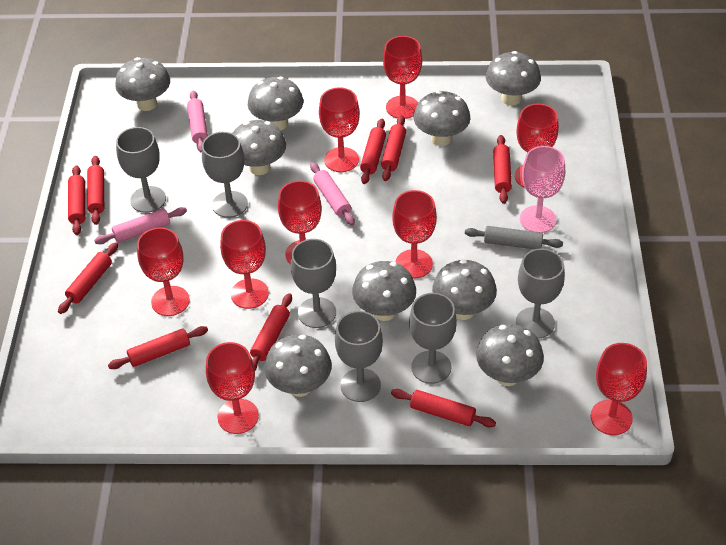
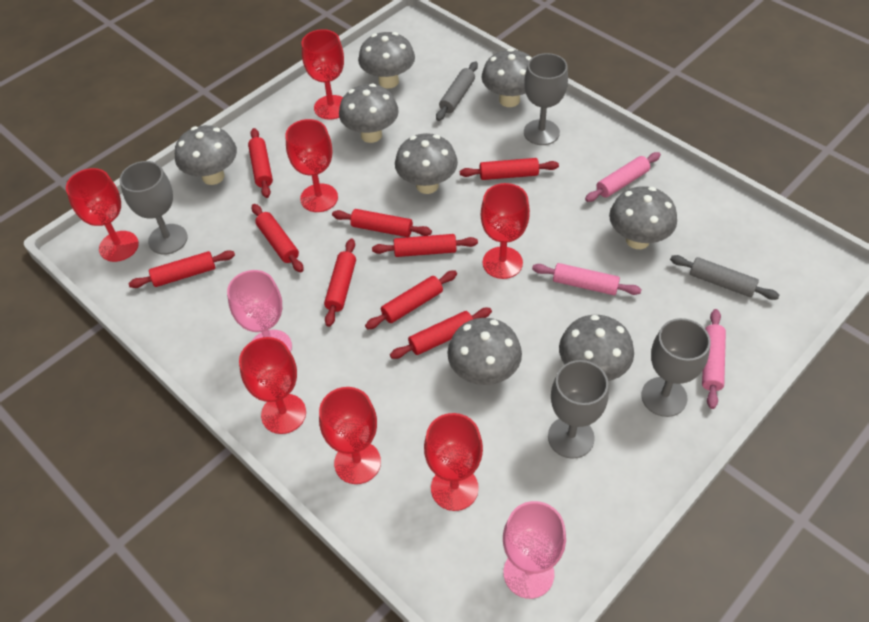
grey goblet: [116,127,166,213] [202,132,248,218] [291,239,336,328] [335,311,383,402] [409,293,457,384] [516,248,565,339] = 6 -> [120,161,188,254] [524,53,568,145] [548,360,609,459] [641,318,711,417] = 4
grey mushroom: [115,57,170,111] [232,120,286,175] [248,77,303,131] [264,334,332,397] [352,261,416,321] [414,91,470,146] [432,259,497,320] [476,324,544,386] [486,51,541,106] = 9 -> [175,125,237,185] [339,84,399,143] [358,32,415,89] [395,133,458,194] [447,318,522,385] [482,48,532,107] [559,315,634,381] [609,186,677,249] = 8
grey rolling pin: [465,226,563,249] = 1 -> [436,62,478,121] [670,255,779,300] = 2
pink goblet: [520,146,565,233] = 1 -> [227,270,292,352] [503,501,566,599] = 2
red goblet: [137,227,190,316] [206,342,259,434] [220,220,269,309] [278,181,322,264] [319,87,360,172] [383,36,422,119] [393,190,437,278] [515,104,559,188] [590,343,647,435] = 9 -> [66,168,139,262] [239,337,306,434] [285,119,338,212] [302,29,344,120] [319,387,381,484] [424,413,483,511] [481,183,530,279] = 7

